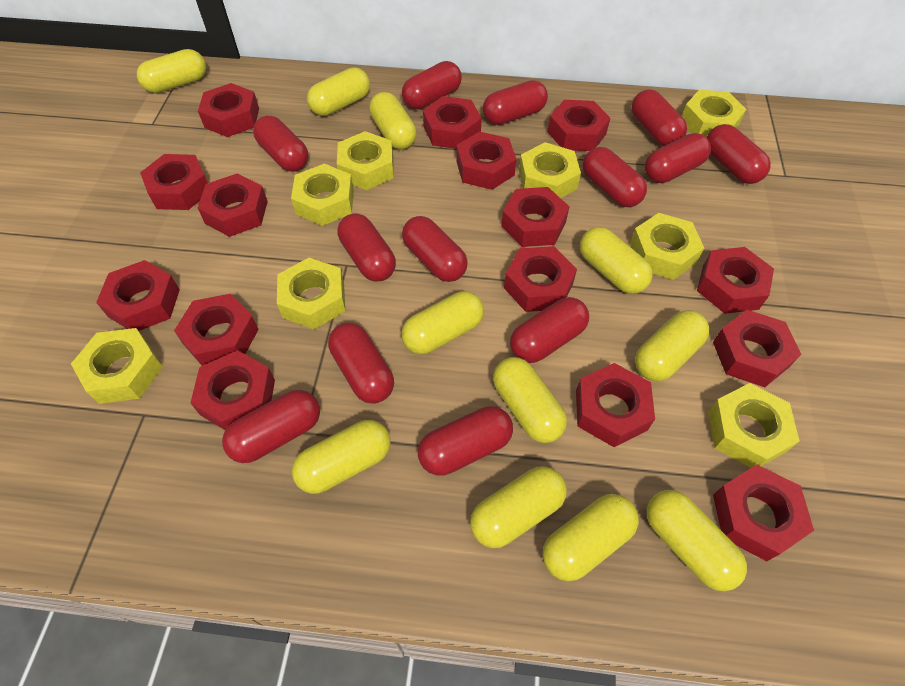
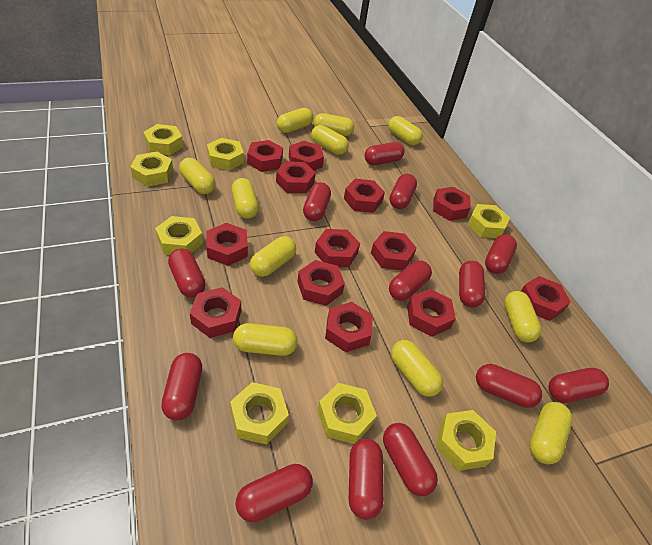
red nut: [96,260,180,331] [140,154,208,210] [174,294,259,366] [190,350,275,430] [198,83,259,137] [198,173,268,237] [423,96,482,149] [456,132,517,190] [501,187,570,247] [504,246,577,312] [548,100,610,151] [576,363,655,447] [697,247,774,314] [713,310,801,387] [713,464,814,561] = 15 -> [190,287,241,338] [206,223,248,266] [247,140,283,172] [276,161,316,193] [289,141,324,170] [297,260,345,306] [315,229,360,267] [325,302,373,352] [344,179,385,213] [371,231,417,270] [407,289,456,337] [433,187,471,221] [521,276,570,321] = 13

